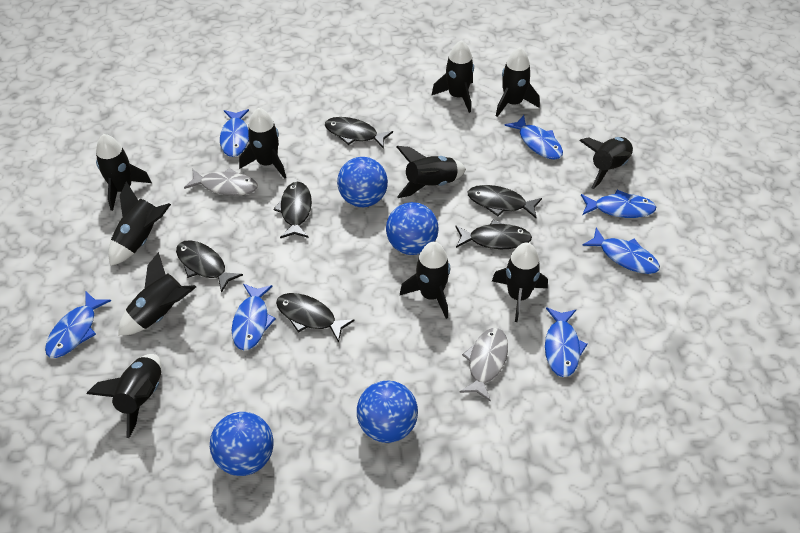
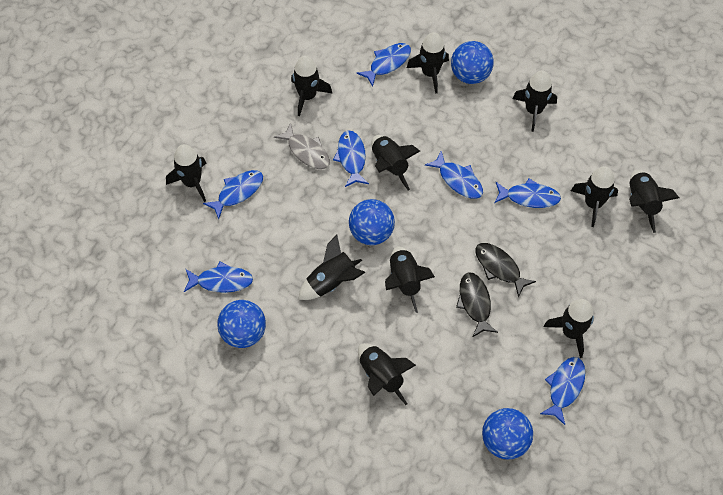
black fish: [176,240,243,293] [273,182,312,238] [276,293,355,343] [325,117,393,149] [455,220,532,249] [468,185,542,218] = 6 -> [456,272,498,338] [475,243,536,298] = 2
grey fish: [184,168,258,196] [459,328,508,402] = 2 -> [274,123,330,169] = 1

